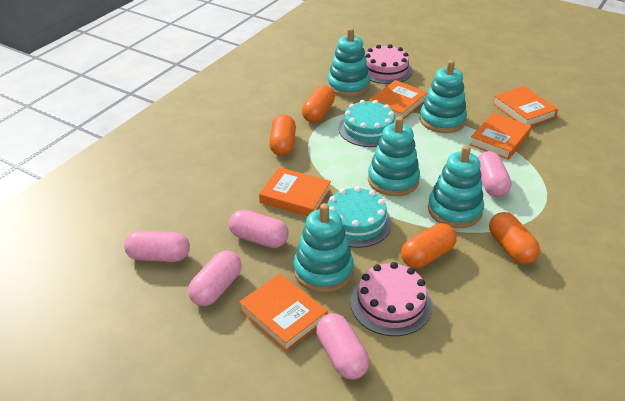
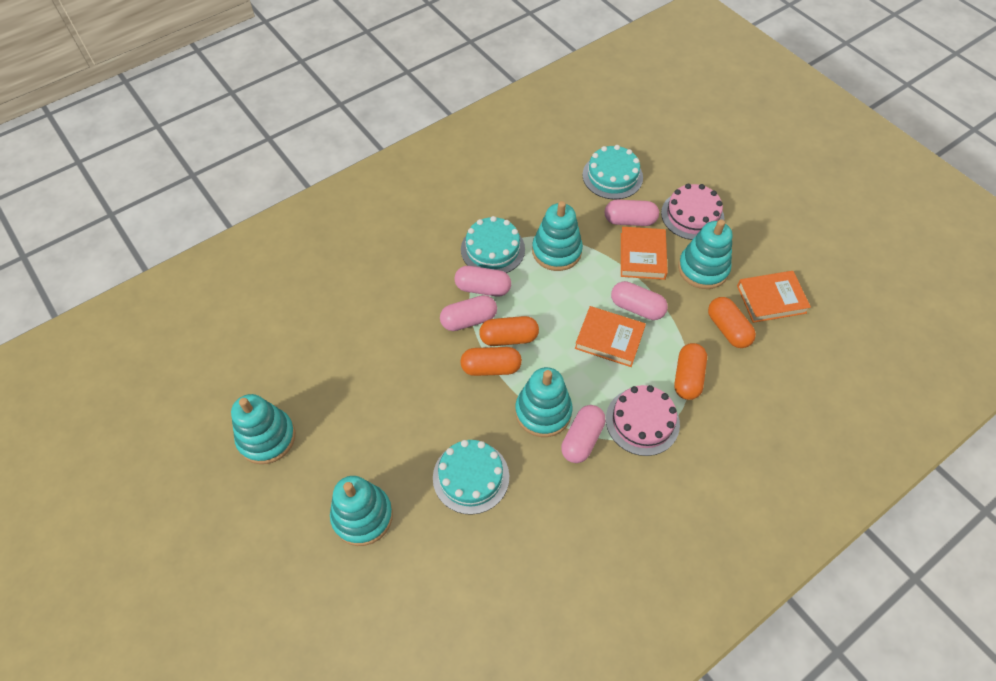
orange book: [239,273,328,352] [259,167,331,216] [368,80,428,120] [470,113,531,160] [493,86,558,126] = 5 -> [575,306,646,367] [621,227,668,280] [737,271,811,323] = 3
turquoise cake: [327,186,392,248] [339,100,395,147] = 2 -> [433,440,509,515] [461,216,525,273] [582,145,643,199] = 3

